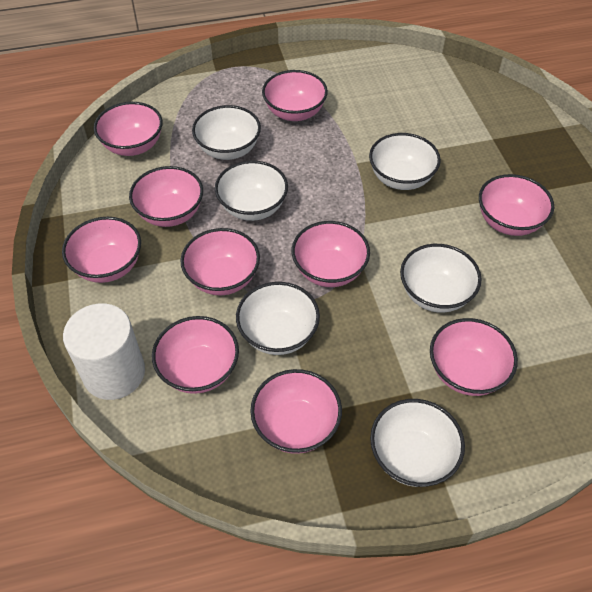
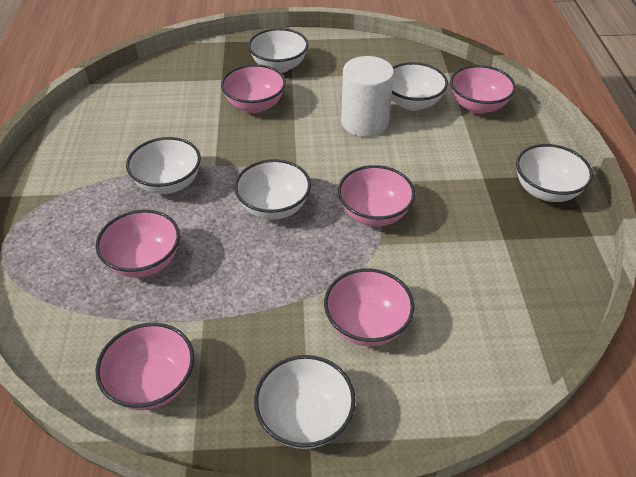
pink bowl: [62,217,141,283] [94,102,163,156] [129,166,203,227] [152,316,239,394] [180,228,260,295] [250,369,342,454] [262,70,328,121] [292,221,370,287] [430,318,518,396] [479,174,554,236] = 10 -> [96,210,180,278] [96,322,194,410] [221,64,286,113] [324,268,415,346] [338,165,415,226] [450,65,516,114] = 6

